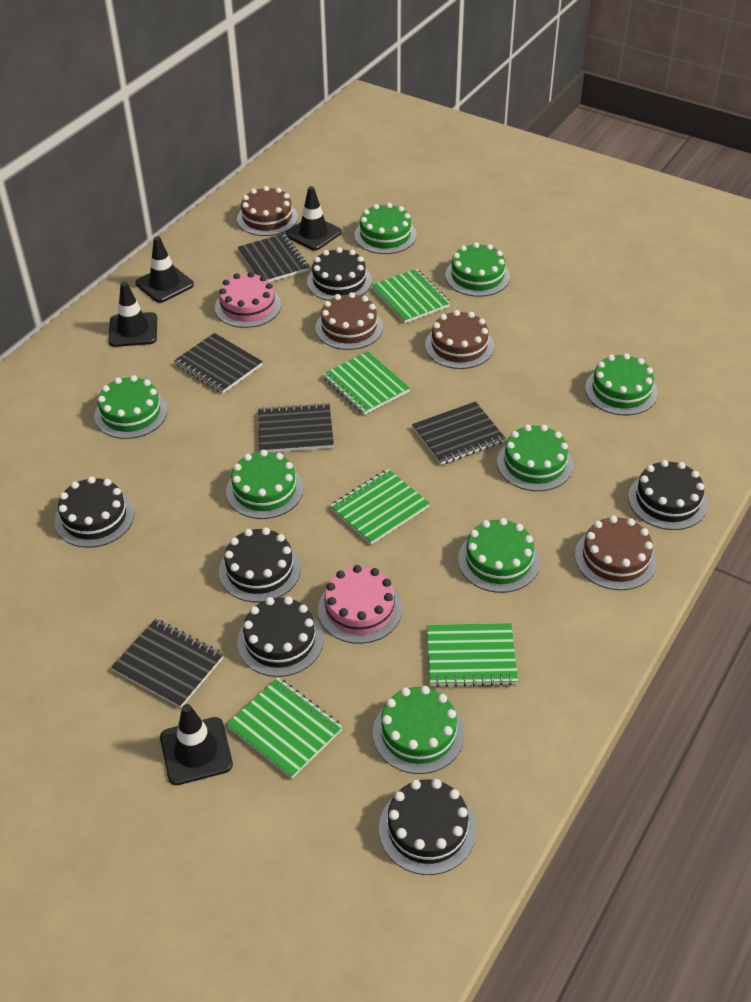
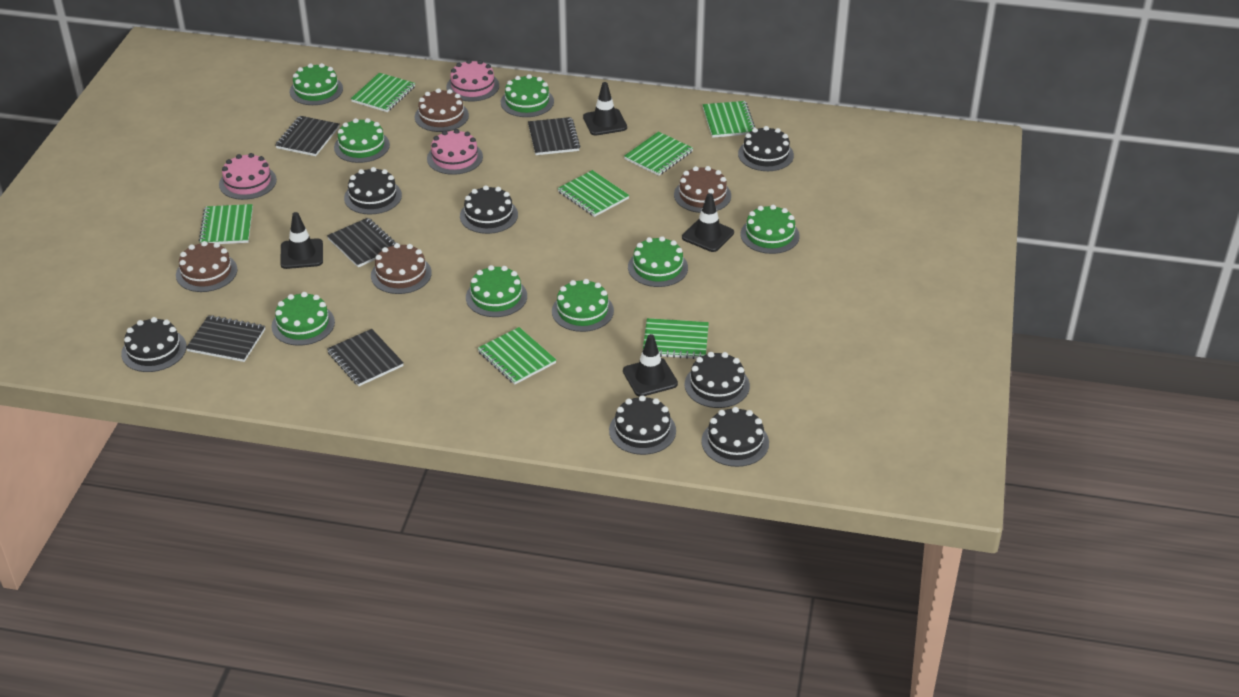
black cake: [55,476,134,548] [219,527,301,602] [237,597,323,677] [307,247,372,301] [379,779,476,875] [628,460,708,530] = 6 -> [121,317,186,372] [344,167,402,215] [460,185,518,234] [609,395,676,455] [685,352,750,408] [701,407,769,467] [738,126,794,171] = 7
green notebook: [227,678,343,779] [323,351,410,415] [330,469,430,545] [371,269,450,323] [427,623,518,687] = 5 -> [199,204,253,244] [351,73,415,112] [478,327,556,385] [557,170,629,217] [624,131,693,176] [643,318,709,359] [702,101,755,138] = 7
pink cake: [215,272,281,328] [318,565,402,644] = 2 -> [219,153,277,200] [427,129,483,175] [446,59,499,102] = 3

